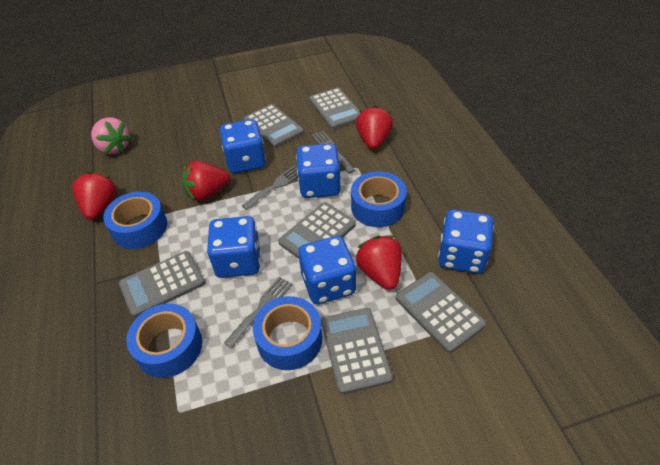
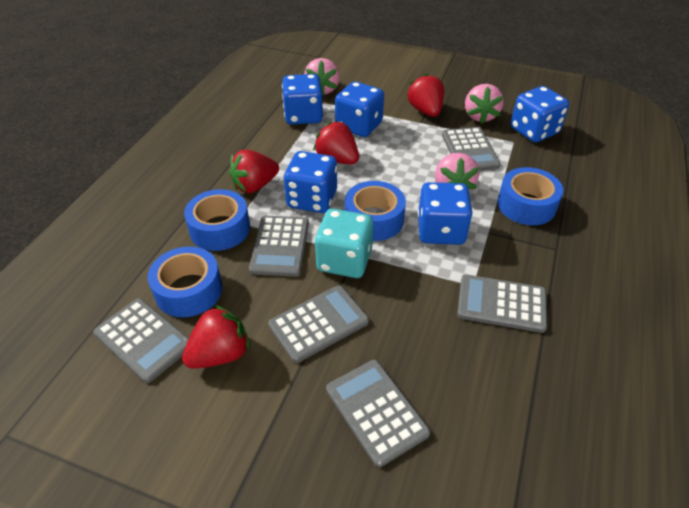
grey fork: [224,277,293,348] [242,165,298,210] [312,131,355,174] = 3 -> none = 0
pink strawberry: [91,117,132,154] = 1 -> [304,58,340,96] [435,153,479,191] [465,84,504,124] = 3
turquoise dice: none = 0 -> [315,209,373,278] = 1

